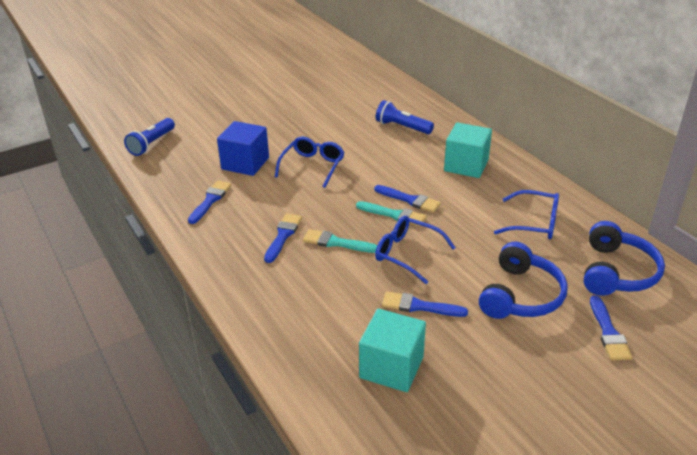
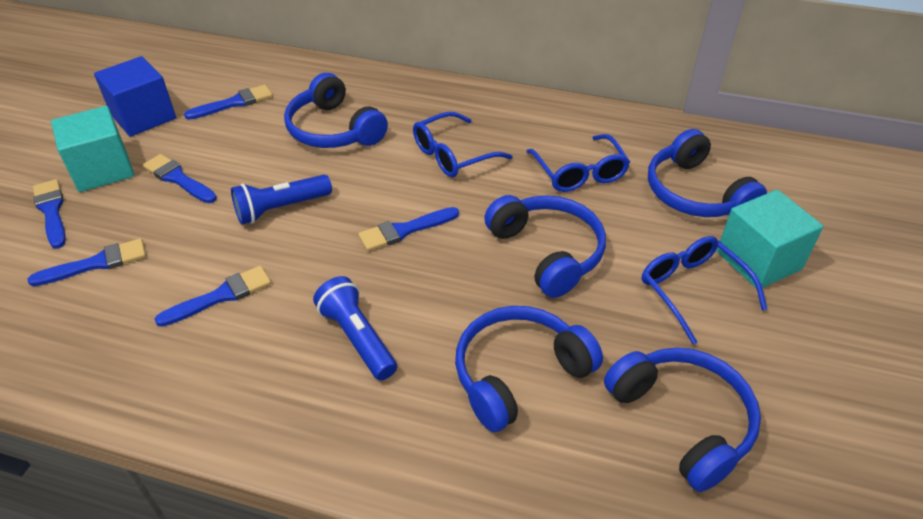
blue brush: [188,181,231,224] [264,213,302,263] [374,185,441,213] [382,292,468,317] [590,295,633,361] = 5 -> [28,238,146,286] [33,179,66,249] [142,154,217,203] [155,266,271,327] [184,85,273,120] [358,207,459,251] = 6
blue headphones: [479,242,568,319] [584,221,665,296] = 2 -> [284,73,388,148] [455,306,603,432] [484,195,606,298] [604,348,761,492] [648,129,767,217] = 5
turquoise brush: [303,229,377,253] [356,201,427,227] = 2 -> none = 0

